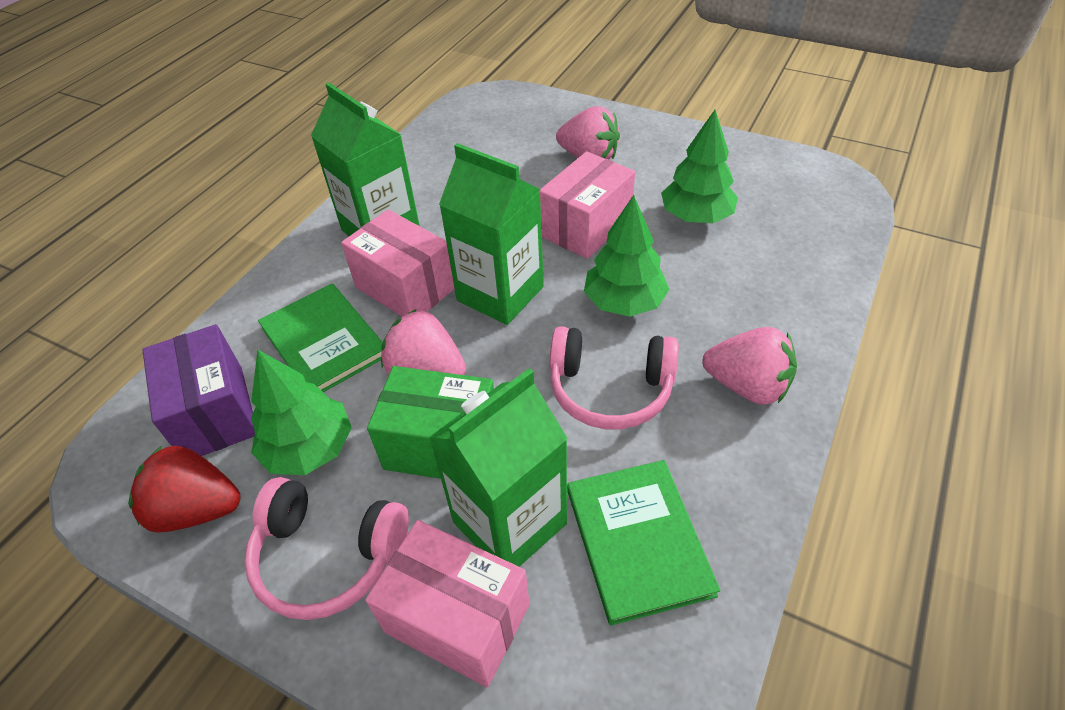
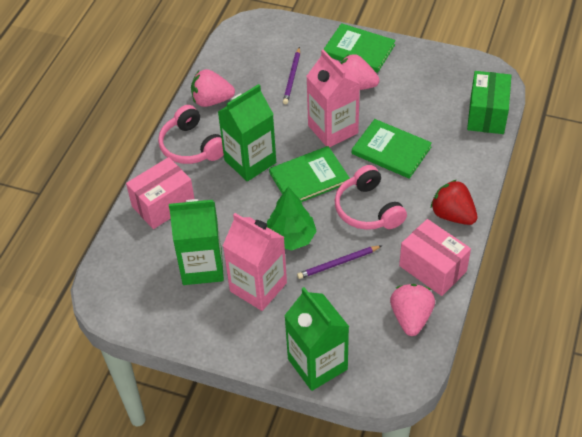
green book: [258,283,383,392] [567,460,720,626] = 2 -> [269,146,350,202] [324,23,396,73] [352,119,432,179] = 3
green tree: [251,350,352,475] [584,195,669,317] [661,110,738,223] = 3 -> [267,187,317,250] = 1
pink box: [341,210,455,317] [365,520,530,687] [540,151,635,259] = 3 -> [126,157,195,229] [399,219,471,296] = 2
pink carton: none = 0 -> [223,213,287,311] [306,49,360,147] = 2
purple box: [142,324,255,456] = 1 -> none = 0
purple pencil: none = 0 -> [283,47,300,104] [297,246,381,279] = 2

